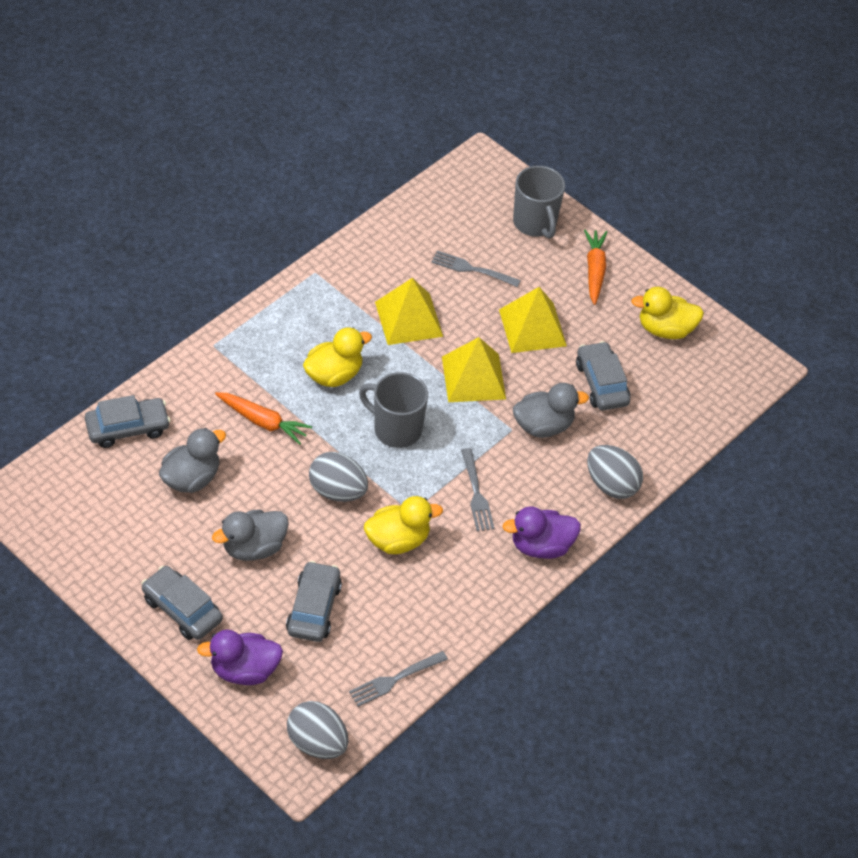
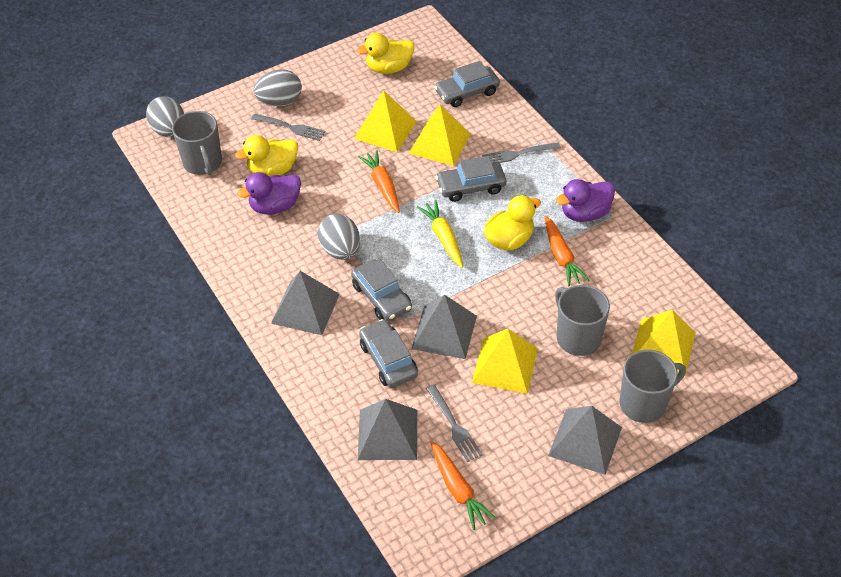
grey duck: [159,428,226,493] [212,509,289,561] [513,383,589,438] = 3 -> none = 0
grey mug: [359,372,428,448] [513,166,565,239] = 2 -> [172,111,222,175] [555,285,610,356] [620,350,686,423] = 3
grey pyramid: none = 0 -> [271,271,340,335] [358,399,417,460] [411,295,477,359] [548,406,622,475] = 4
orange carrot: [215,392,312,445] [584,229,607,305] = 2 -> [358,150,400,213] [430,441,496,530] [545,216,590,286] = 3
yellow carrot: none = 0 -> [417,200,463,268] = 1
yellow pyramid: [375,278,443,345] [442,337,506,402] [499,287,567,353] = 3 -> [354,90,417,152] [409,104,471,166] [472,329,538,394] [632,310,696,376] = 4

